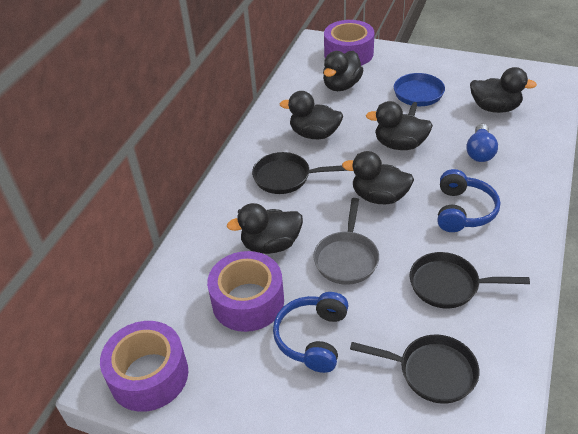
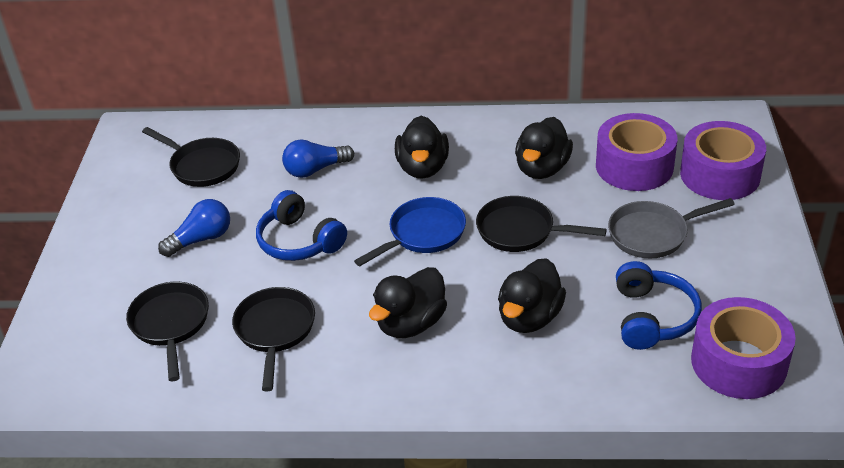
black duck: [227,203,303,254] [279,91,343,139] [323,51,363,91] [342,151,414,205] [366,101,433,150] [470,67,537,113] = 6 -> [369,267,447,338] [395,116,449,179] [498,258,566,333] [515,117,573,179] = 4
black pan: [252,152,348,194] [350,335,479,404] [409,252,530,308] = 3 -> [126,281,209,381] [142,127,240,187] [232,287,315,392] [476,196,607,252] = 4
blue light bulb: [466,124,498,162] = 1 -> [158,199,230,257] [282,140,354,178] = 2

